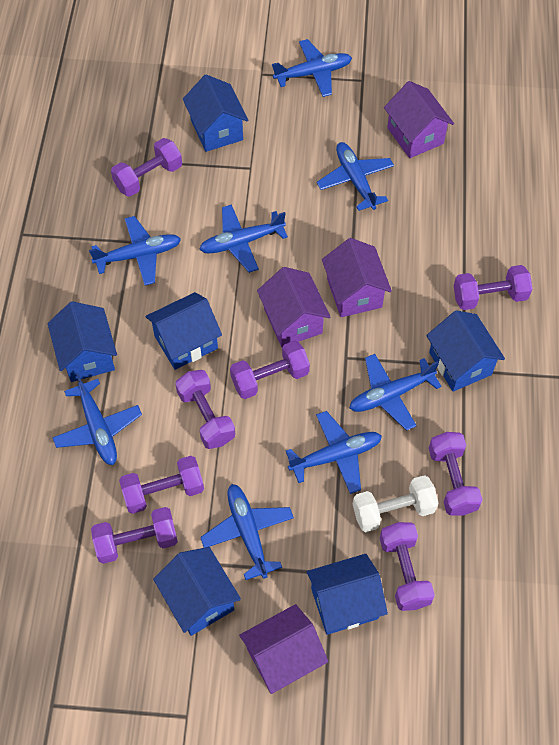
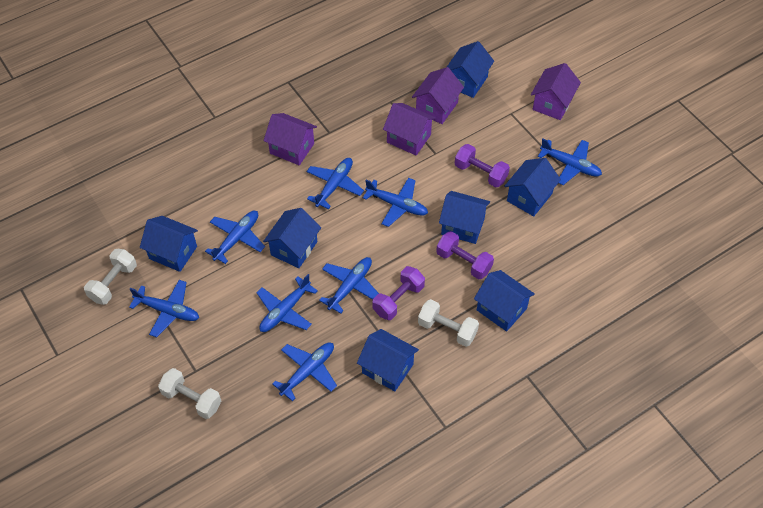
blue house: [48,301,117,382] [146,292,222,370] [153,547,241,636] [183,74,248,152] [307,554,388,635] [426,310,505,392] = 6 -> [140,216,198,272] [263,208,321,268] [357,329,419,391] [439,191,490,244] [447,41,494,98] [474,270,535,331] [505,158,561,216] = 7
purple dumbbell: [91,507,178,564] [111,138,182,197] [119,456,204,514] [175,370,235,449] [230,340,310,399] [380,522,435,611] [428,432,482,516] [454,265,532,310] = 8 -> [372,266,425,320] [436,231,494,279] [455,144,510,187] = 3
white dumbbell: [353,475,439,532] = 1 -> [84,249,137,305] [158,368,221,419] [418,299,479,347] = 3

